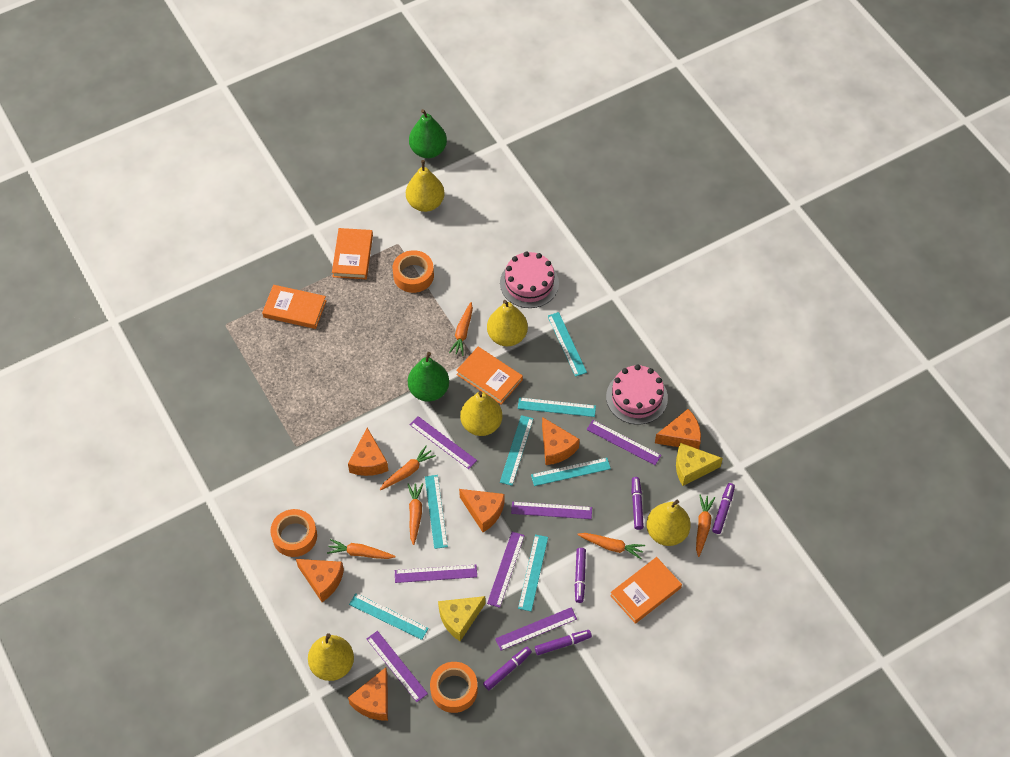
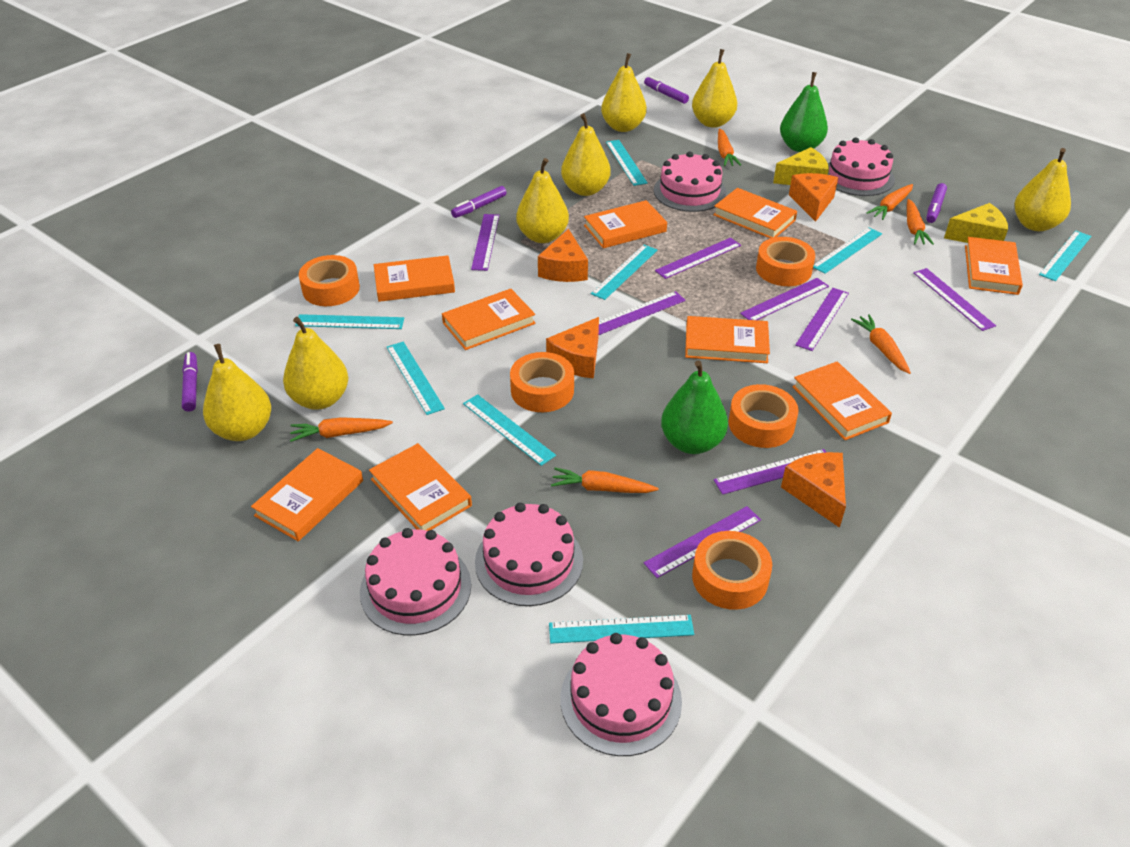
orange book: [262,285,326,329] [332,228,373,279] [456,347,523,404] [610,557,682,624] = 4 -> [251,448,363,541] [369,443,472,531] [374,255,455,302] [442,289,536,350] [584,200,667,248] [685,316,770,363] [713,188,797,238] [792,362,892,440] [965,237,1023,295] = 9
orange cheese: [296,559,344,602] [348,428,388,476] [348,667,388,721] [459,489,505,532] [542,417,580,465] [655,409,701,449] = 6 -> [538,229,588,282] [546,317,599,378] [781,452,846,528] [789,173,838,222] = 4
orange tape: [270,509,317,557] [393,250,434,293] [430,662,478,713] = 3 -> [299,255,360,306] [510,352,574,412] [692,531,772,610] [728,384,799,448] [756,237,815,286] = 5
pink cake: [500,251,559,308] [606,365,668,425] = 2 -> [360,528,471,635] [475,503,583,606] [560,633,682,756] [654,152,727,212] [828,137,895,196] = 5
purple marker: [483,647,532,690] [535,630,592,655] [575,548,586,603] [632,477,644,530] [712,483,735,534] = 5 -> [182,352,198,412] [451,186,507,218] [644,76,689,104] [926,183,947,223] = 4
purple ruler: [367,631,428,702] [395,565,477,583] [410,416,477,469] [487,532,525,608] [495,607,577,651] [511,502,592,519] [586,420,661,465] = 7 -> [471,214,499,271] [599,291,686,335] [644,506,761,578] [655,238,741,279] [713,449,826,495] [740,278,829,320] [795,288,849,351] [913,268,996,331] = 8
turquoise ruler: [349,593,429,640] [425,475,448,549] [500,415,534,486] [518,397,596,417] [518,534,548,611] [531,458,611,486] [548,312,587,377] = 7 -> [295,314,404,329] [387,342,445,415] [463,394,556,466] [549,615,694,644] [591,245,658,300] [606,140,648,186] [813,227,882,274] [1039,231,1091,281] = 8
yellow pear: [308,633,354,681] [406,160,444,212] [460,391,502,436] [487,300,528,346] [647,500,691,546] = 5 -> [203,344,271,441] [283,317,348,410] [516,158,569,243] [561,113,611,196] [601,53,647,132] [692,49,737,128] [1014,148,1071,231] = 7

